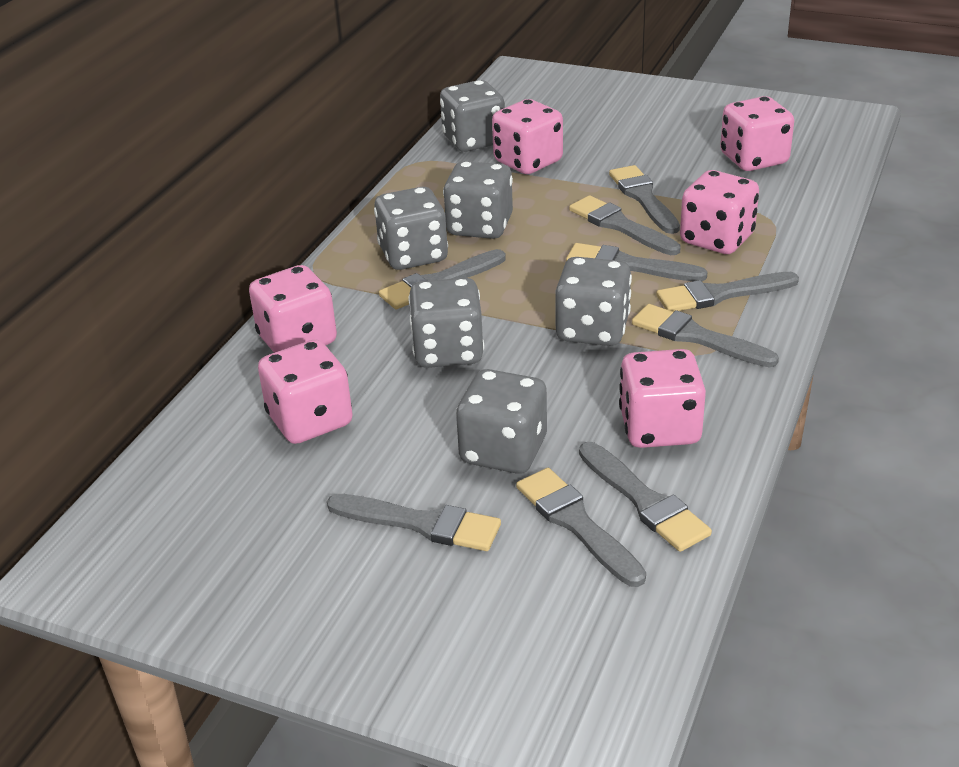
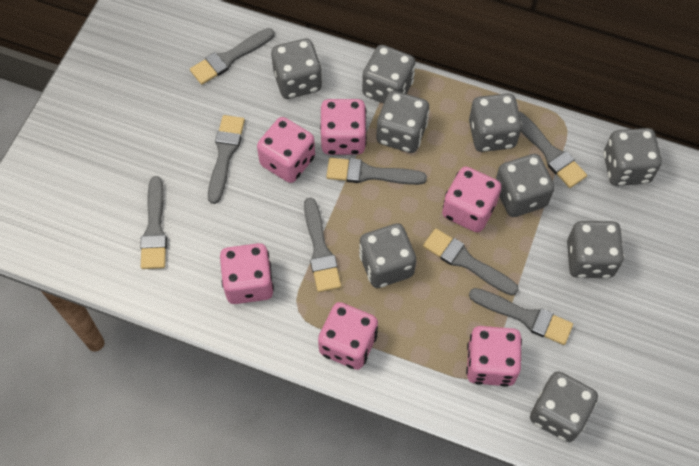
grey brush: [327,494,501,551] [379,249,506,309] [516,468,646,587] [566,243,708,281] [569,195,681,255] [579,442,712,552] [609,165,680,234] [632,304,779,367] [657,272,799,312] = 9 -> [140,176,167,269] [190,28,274,85] [208,115,245,204] [304,198,341,292] [326,158,427,185] [423,228,519,296] [469,288,573,345] [519,112,587,188] = 8
grey dice: [374,187,448,270] [408,278,484,368] [440,80,505,152] [443,161,513,239] [456,369,547,474] [555,257,632,346] = 6 -> [271,39,322,99] [359,223,416,288] [362,45,416,103] [376,91,430,153] [469,93,522,152] [496,154,555,217] [530,371,598,442] [567,221,624,278] [603,128,662,186] = 9

